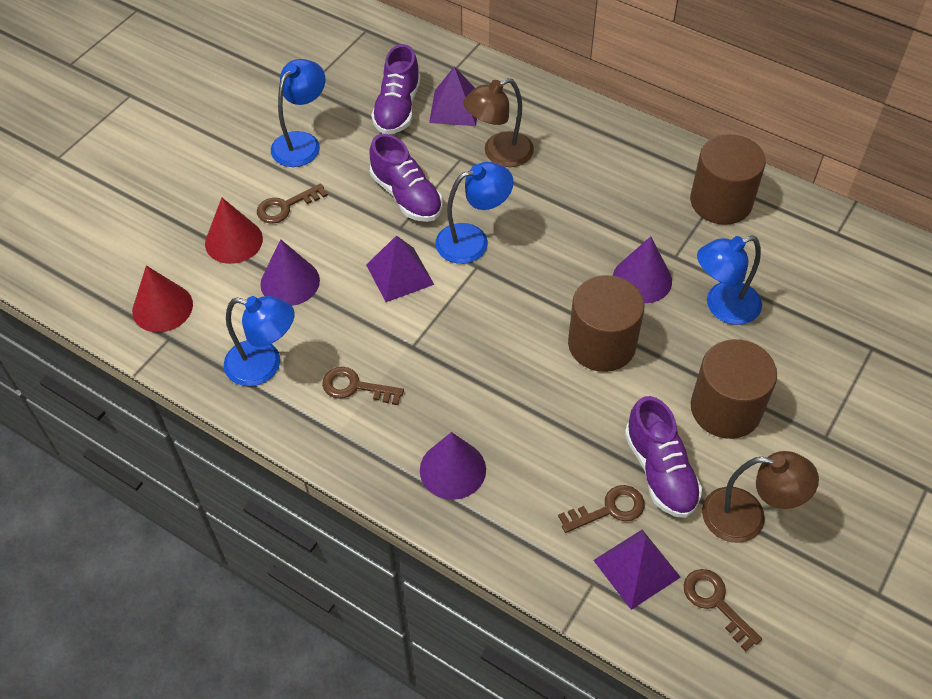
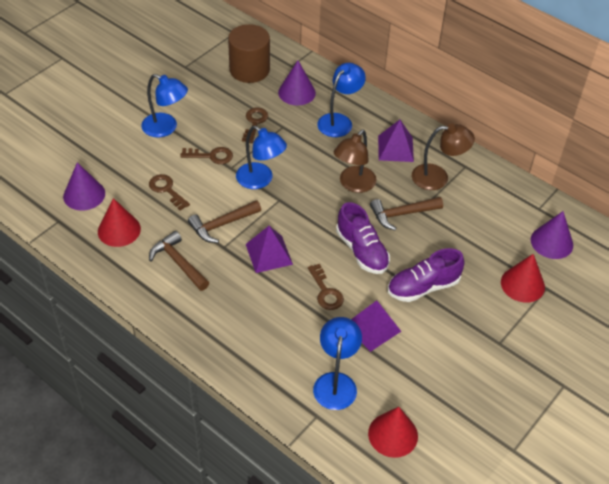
brown cylinder: [568,275,644,372] [690,134,766,225] [691,339,777,439] = 3 -> [228,24,270,83] = 1
brown hammer: none = 0 -> [149,231,209,291] [188,200,261,243] [370,197,443,230] = 3
purple shoe: [369,134,443,222] [371,44,421,134] [625,396,702,518] = 3 -> [336,202,390,274] [388,248,464,302] = 2
red cone: [132,266,193,332] [205,198,263,264] = 2 -> [98,198,141,247] [368,407,418,458] [501,254,545,303] = 3

